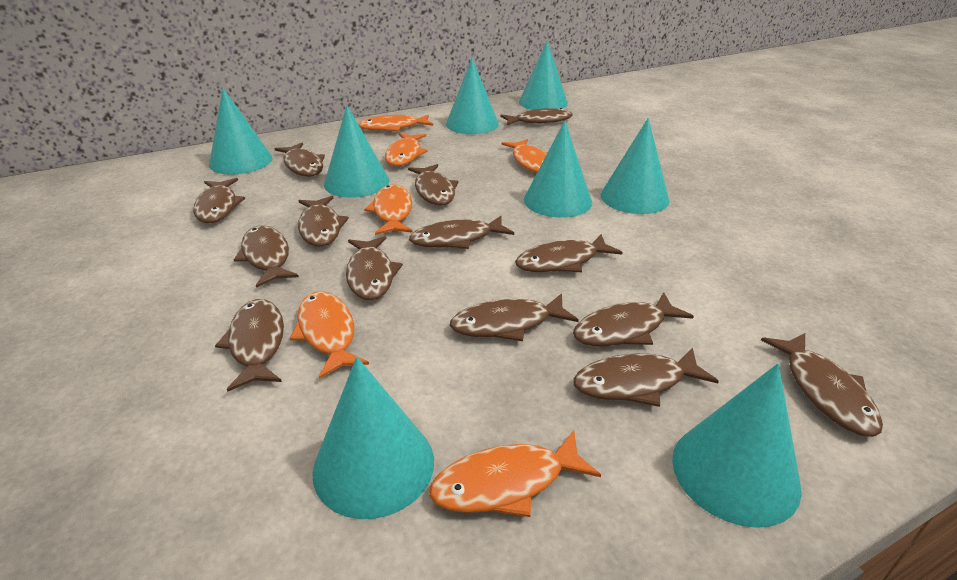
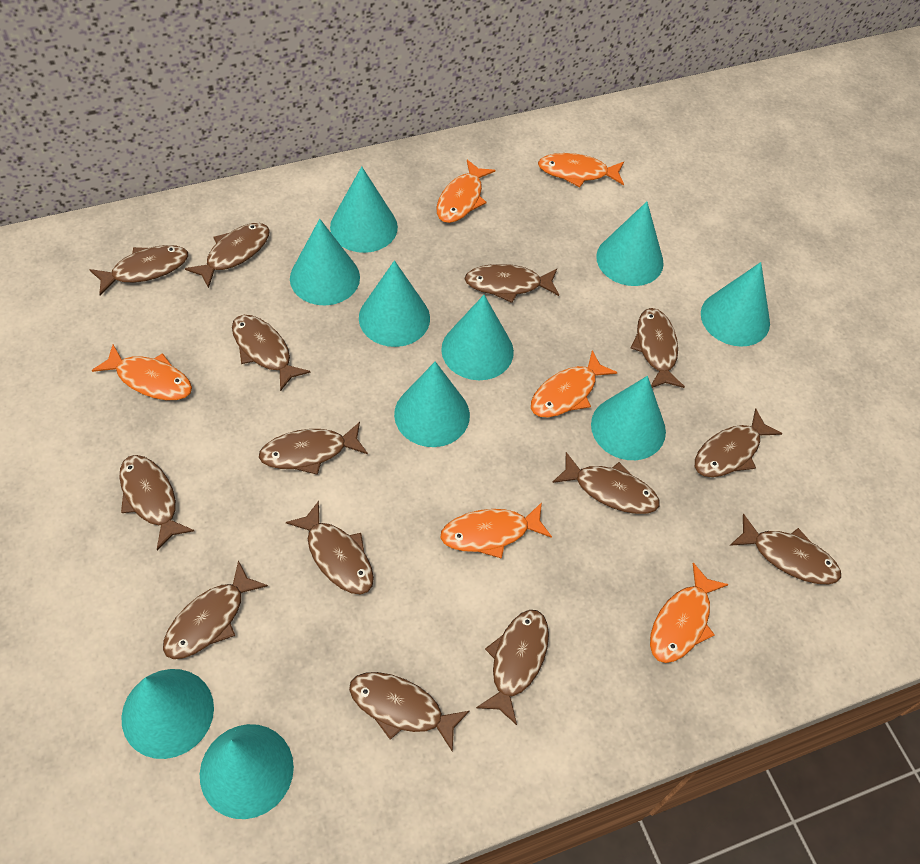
turquoise cone: [209,88,273,175] [312,357,434,519] [324,105,389,198] [446,58,499,134] [519,41,568,110] [524,121,592,218] [601,118,670,214] [672,364,802,528] = 8 -> [121,669,214,759] [200,724,294,819] [290,219,360,305] [330,166,398,253] [359,260,430,347] [394,361,470,447] [441,295,514,380] [591,376,666,460] [596,202,664,286] [701,262,770,347] = 10

